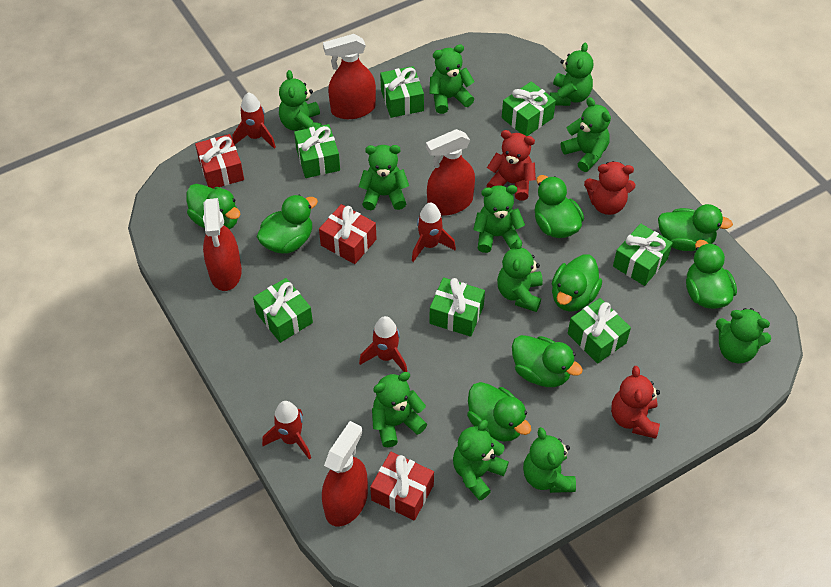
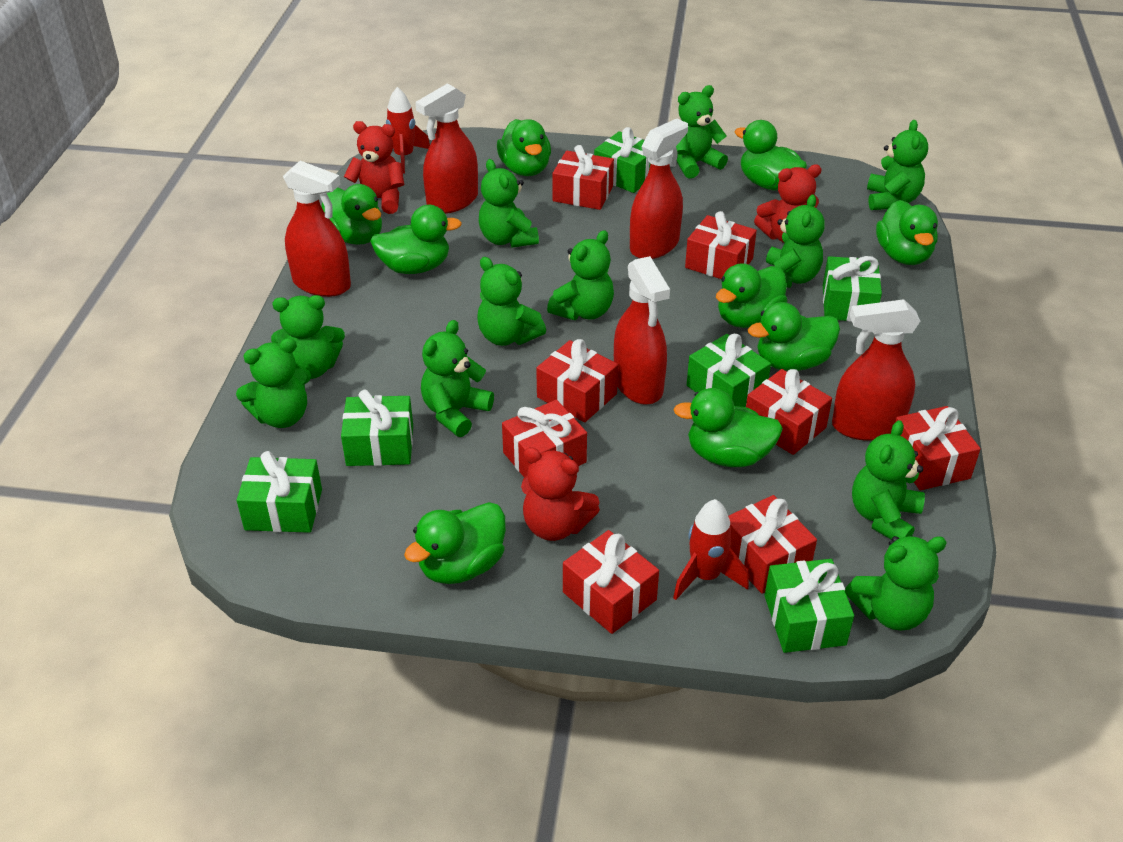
green duck: [186,184,240,229] [257,195,318,254] [467,382,531,442] [512,335,583,387] [535,175,584,238] [552,254,602,312] [658,204,733,251] [686,240,737,309] = 8 -> [322,184,382,245] [370,205,462,274] [404,502,506,584] [497,119,551,176] [673,388,783,467] [716,263,787,328] [735,120,807,190] [748,302,840,371] [876,200,938,265] = 9
green gift: [253,278,313,343] [294,124,340,178] [380,66,424,118] [429,277,485,337] [502,81,556,136] [568,298,631,364] [613,223,673,286] = 7 -> [237,451,322,533] [341,390,413,466] [594,127,651,193] [687,334,771,407] [765,559,854,653] [823,256,882,322] = 6
red gift: [195,134,244,189] [319,204,377,264] [370,452,434,520] = 3 -> [502,400,587,477] [536,339,618,422] [552,145,614,210] [563,530,659,634] [685,211,757,279] [728,495,817,594] [746,369,832,455] [895,406,981,490] = 8
red rocket: [232,92,276,149] [262,401,311,460] [359,316,407,372] [412,203,456,262] = 4 -> [386,87,430,174] [673,499,749,600] = 2
red spray bottle: [203,198,242,291] [322,421,368,526] [323,34,376,119] [426,129,475,216] = 4 -> [283,161,351,297] [415,84,478,214] [614,256,670,405] [630,119,688,259] [832,299,920,441] = 5

